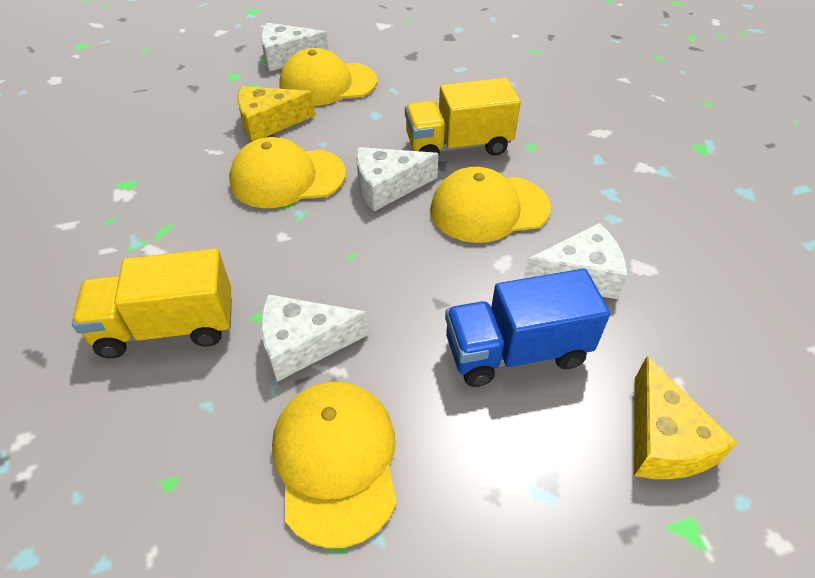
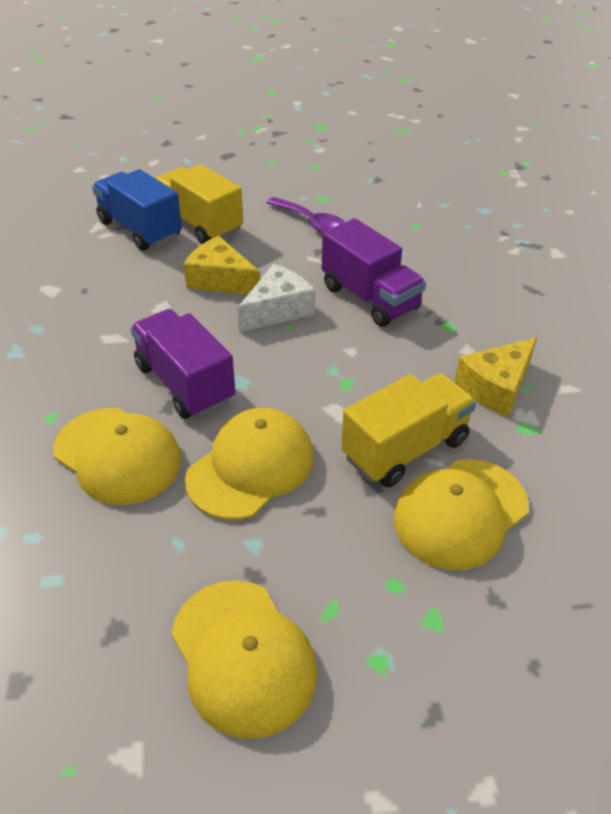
purple spoon: none = 0 -> [266,197,345,233] = 1
purple truck: none = 0 -> [130,309,235,419] [322,218,426,327] = 2
white cheese: [261,23,329,72] [261,294,368,382] [356,147,439,211] [523,223,627,299] = 4 -> [237,264,315,332] = 1

